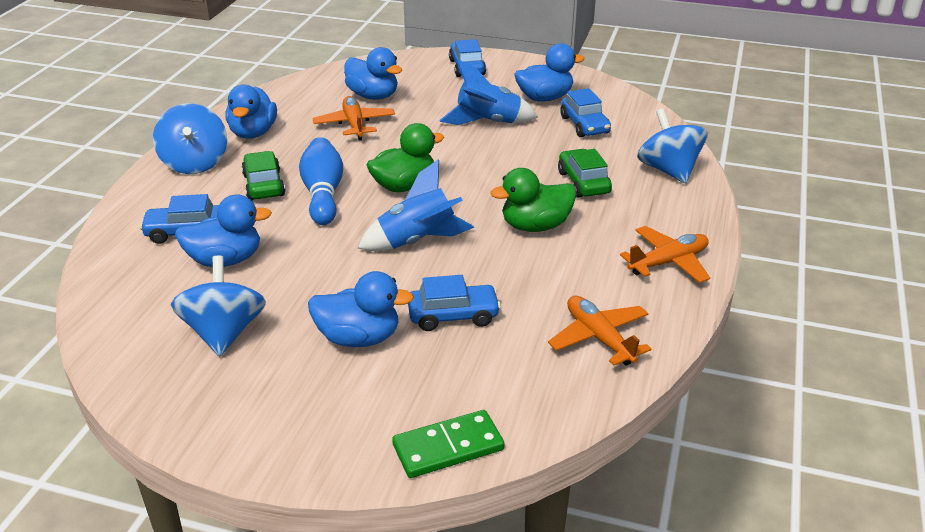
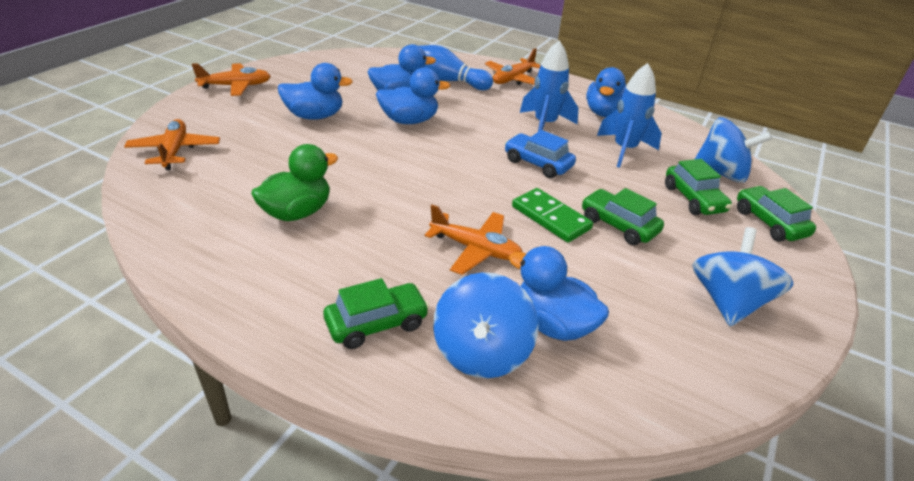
blue car: [140,194,219,244] [408,275,501,331] [449,39,486,77] [560,88,611,137] = 4 -> [504,130,576,178] = 1
green car: [241,151,285,200] [558,149,612,198] = 2 -> [323,278,430,349] [582,188,664,245] [665,159,732,215] [737,186,816,242] = 4
green duck: [367,123,444,192] [490,168,577,232] = 2 -> [251,144,338,221] = 1
orange plane: [312,96,395,140] [548,296,651,366] [620,226,710,283] = 3 -> [124,119,220,170] [192,63,270,96] [425,205,522,275] [485,48,540,85] = 4

